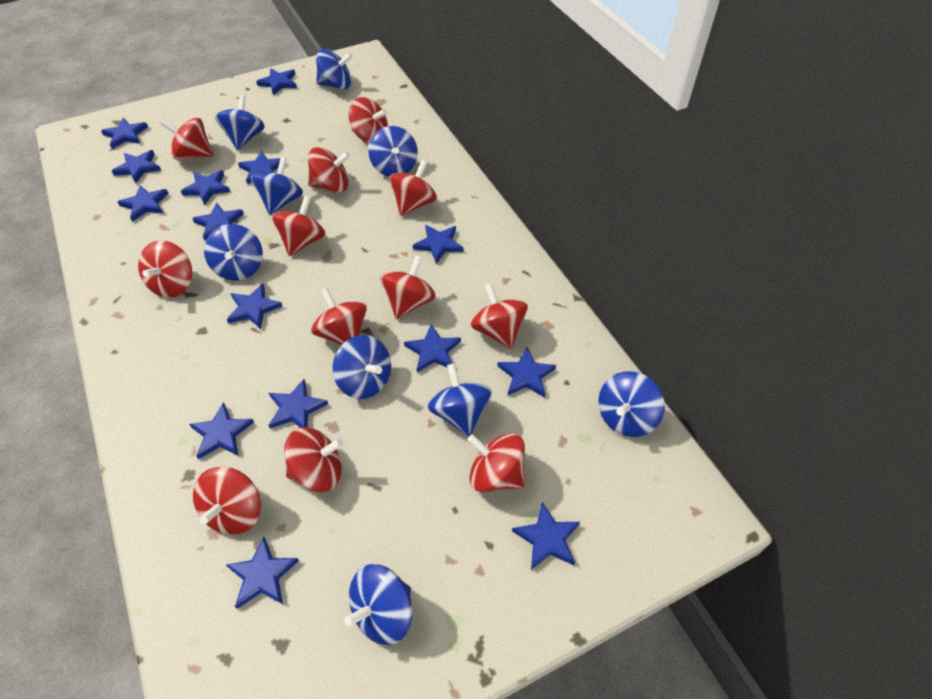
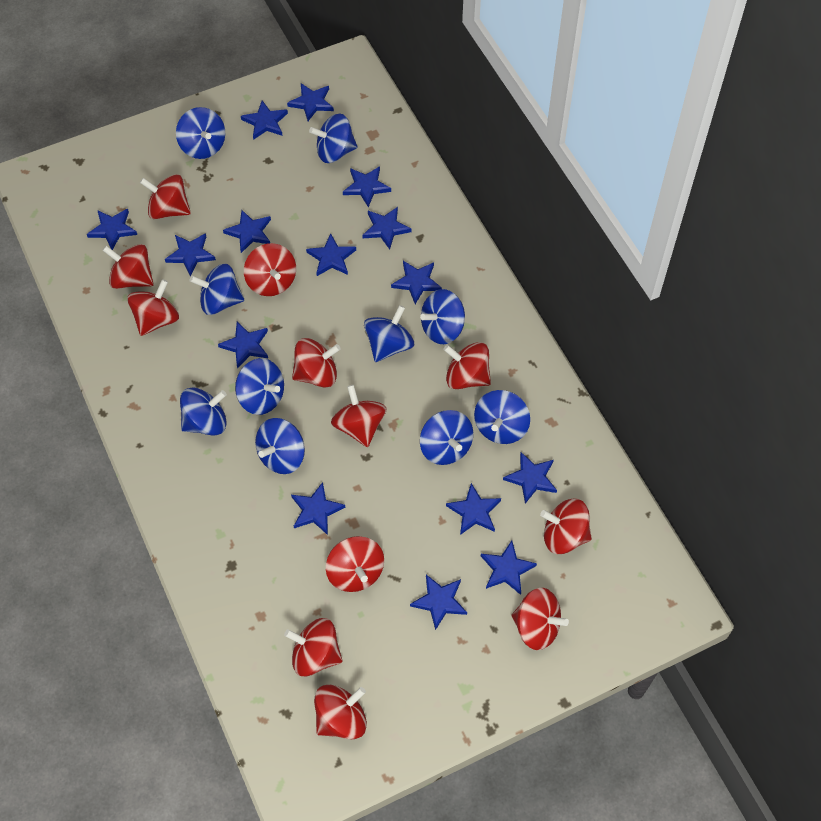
blue spinning top: [204,224,263,281] [215,95,265,150] [251,157,303,215] [316,49,352,90] [333,335,391,399] [344,564,412,645] [368,126,418,177] [428,363,492,436] [598,371,665,437] = 9 -> [176,107,225,159] [180,387,227,436] [190,264,244,315] [235,358,284,415] [255,418,305,474] [309,114,358,163] [364,305,414,362] [420,289,465,344] [420,410,473,465] [474,390,530,444] = 10

